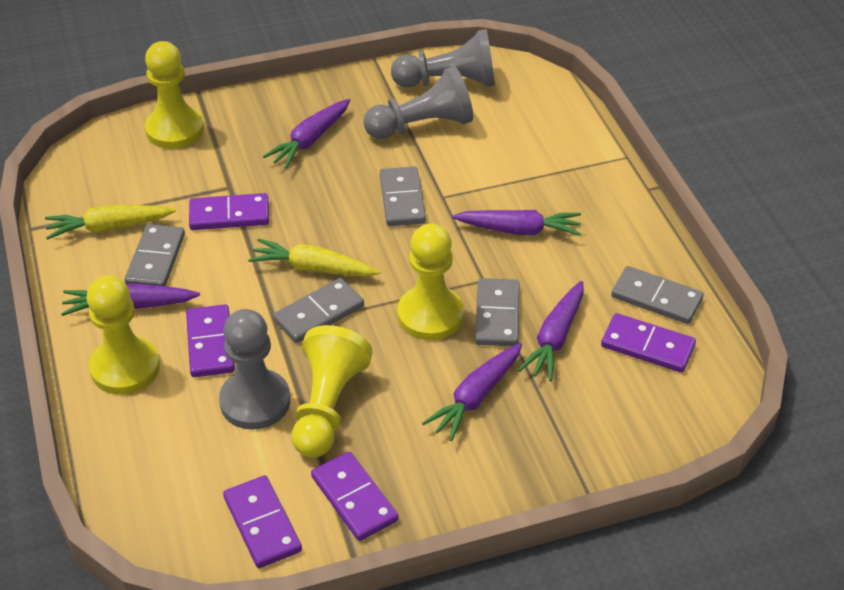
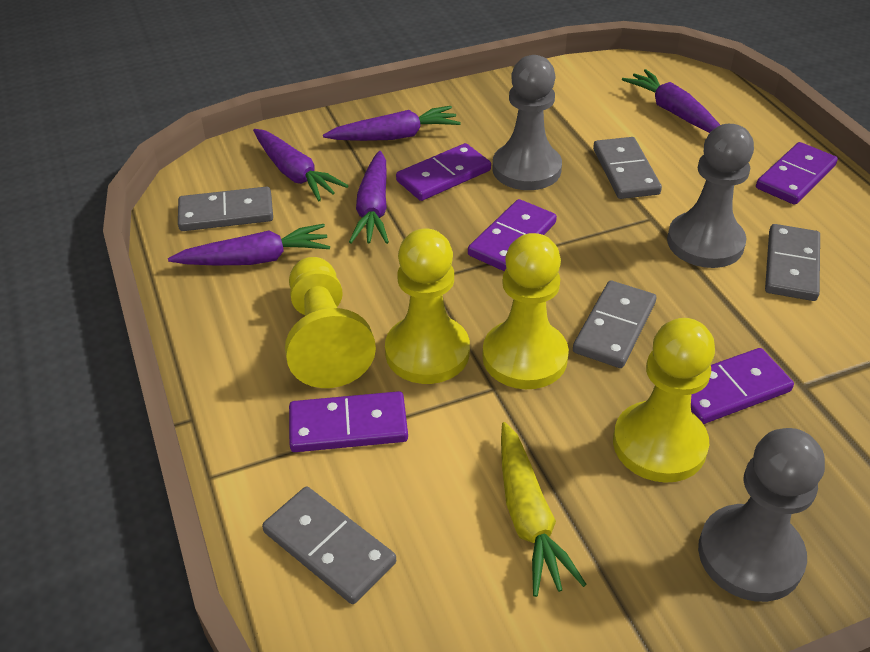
yellow carrot: [45,205,176,240] [248,238,381,277] = 2 -> [501,422,587,597] = 1

